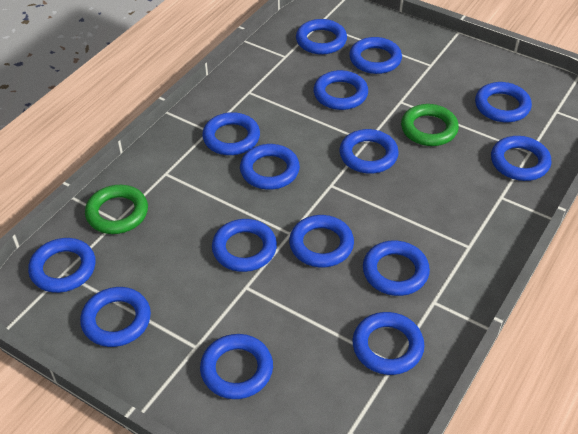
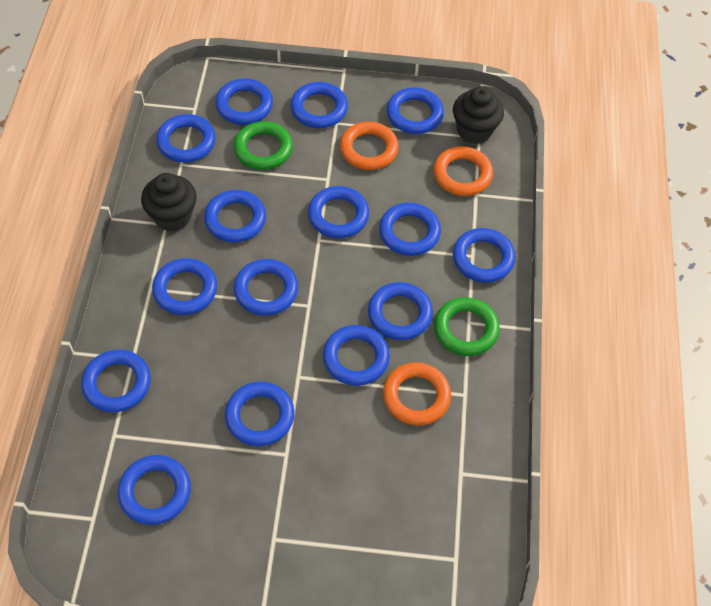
black cupcake: none = 0 -> [141,173,197,232] [453,86,504,144] = 2
orange ring: none = 0 -> [340,122,399,170] [383,362,451,426] [434,146,493,196] = 3

